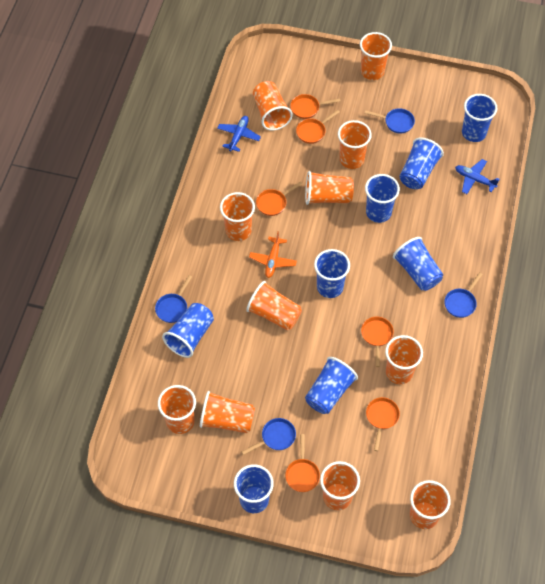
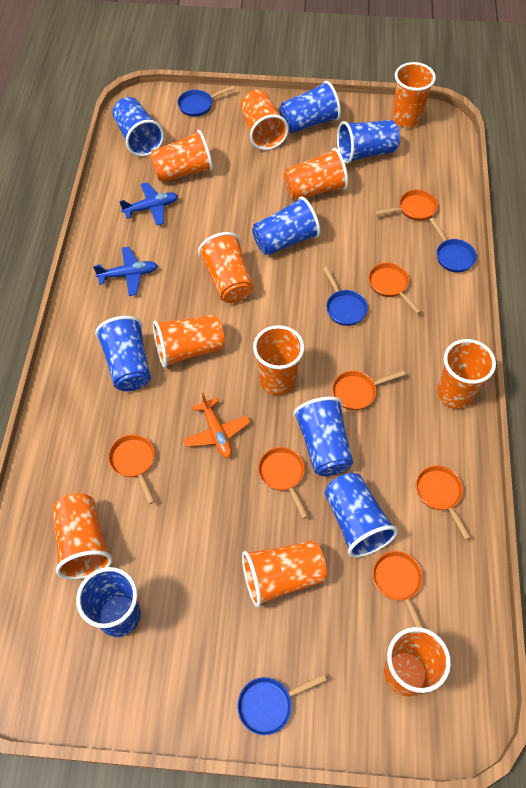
orange pan: [256,181,303,216] [285,434,320,492] [290,94,340,119] [296,110,340,144] [361,316,394,367] [366,397,400,451] = 6 -> [108,434,155,504] [258,447,308,519] [332,370,406,410] [369,263,421,314] [373,551,423,628] [374,189,438,221] [416,465,471,540] = 7

